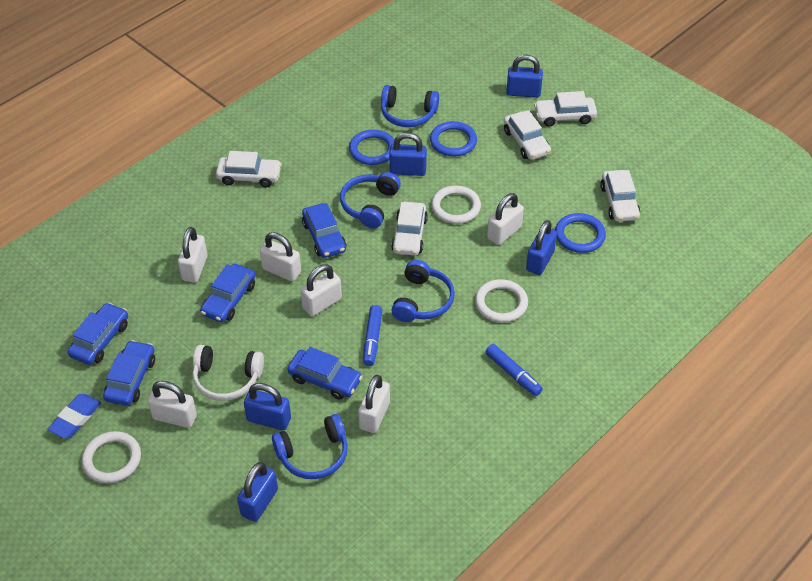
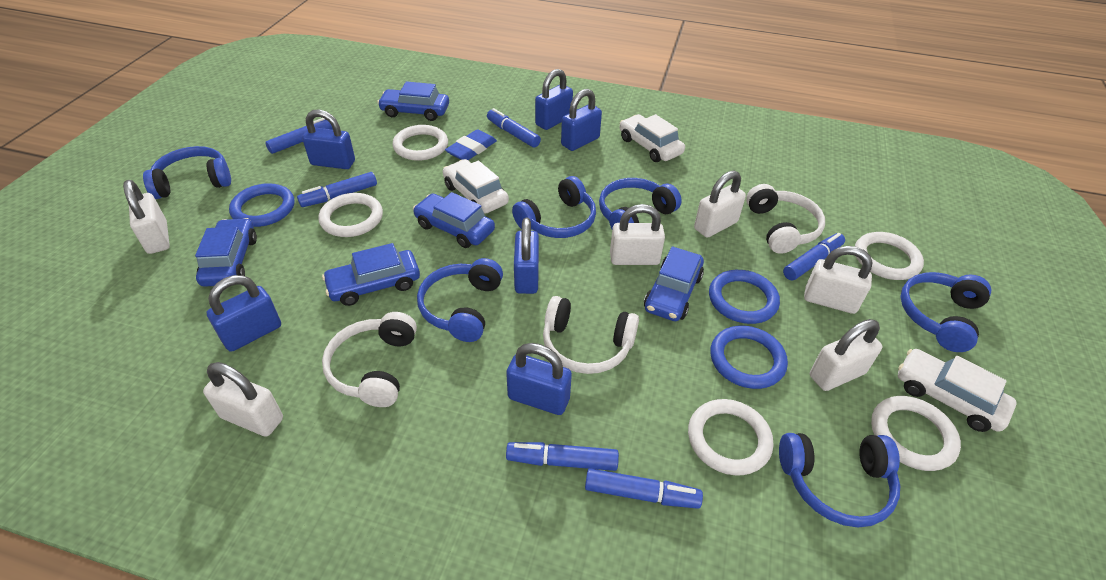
blue headphones: [272,414,348,479] [340,172,401,228] [381,85,439,127] [391,260,455,322] = 4 -> [143,146,231,199] [417,258,503,342] [512,176,596,238] [599,178,682,229] [779,433,900,527] [900,272,991,352] = 6
blue marker: [363,305,382,366] [485,344,543,396] = 2 -> [265,118,333,154] [297,172,377,207] [487,108,541,148] [506,442,619,471] [585,468,703,509] [783,233,845,280] = 6
blue padlock: [237,462,278,522] [244,383,291,430] [389,132,427,176] [506,55,543,98] [526,220,557,275] = 5 -> [206,275,281,352] [302,109,355,169] [506,343,572,415] [514,218,539,294] [535,69,573,130] [561,89,602,151] = 6
white car: [216,151,282,187] [391,202,428,256] [504,110,551,160] [534,91,597,127] [600,170,640,222] = 5 -> [443,159,509,214] [620,114,685,162] [898,349,1017,432] = 3
white headphones: [192,345,264,401] = 1 -> [322,312,417,407] [543,296,639,374] [746,184,825,254] = 3
white ring: [82,431,141,483] [431,185,481,224] [475,279,528,323] = 3 -> [318,193,383,237] [392,125,448,161] [688,399,773,475] [855,232,924,280] [871,396,961,471] = 5

